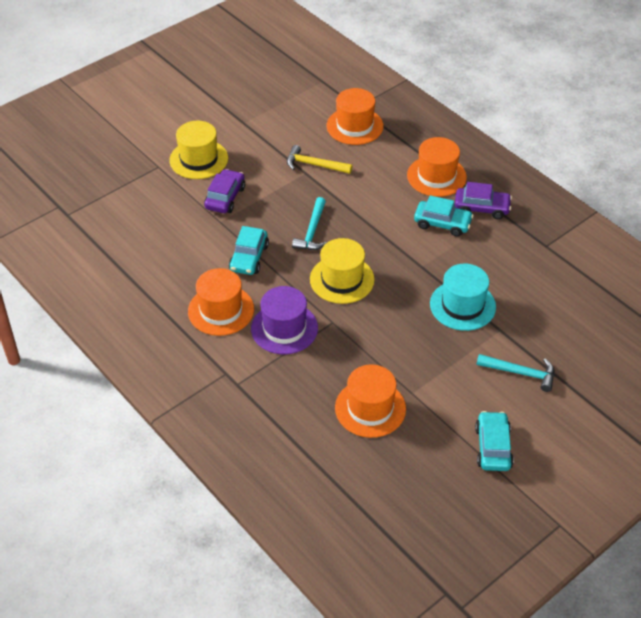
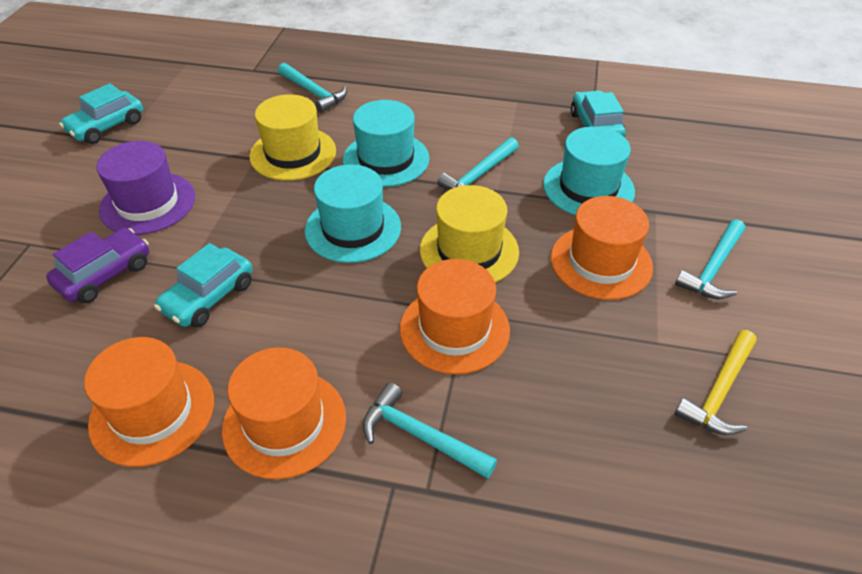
purple car: [204,169,245,213] [455,182,512,219] = 2 -> [46,228,149,303] = 1
turquoise hammer: [292,197,327,250] [476,354,555,392] = 2 -> [278,63,347,113] [363,382,497,479] [437,137,519,190] [675,219,745,299] = 4
turquoise hat: [430,264,496,331] = 1 -> [305,164,401,263] [343,100,430,187] [543,126,635,215] = 3

